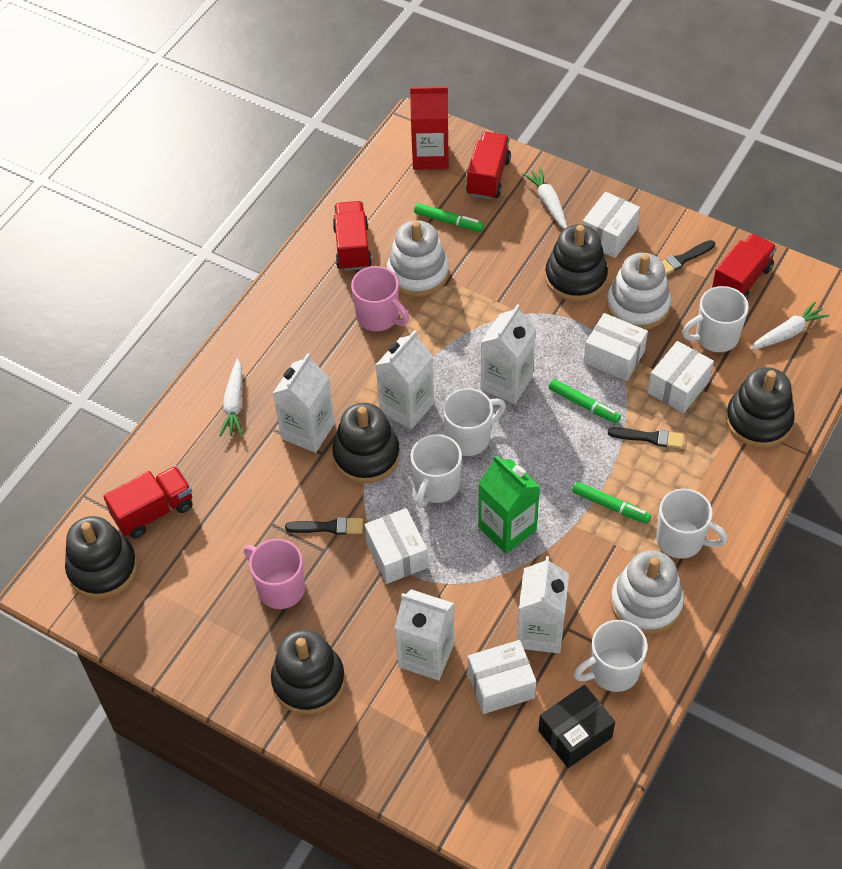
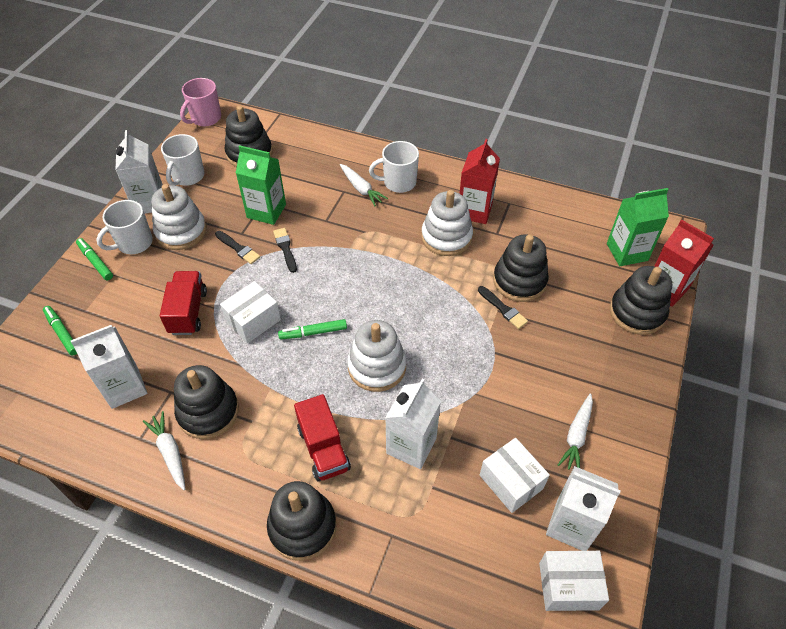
black box: [538,685,615,768] = 1 -> none = 0
green carton: [478,455,540,554] = 1 -> [236,145,286,225] [607,188,669,266] = 2
pink mug: [244,539,305,609] [351,266,409,331] = 2 -> [180,78,221,126] = 1
red carton: [410,86,449,170] = 1 -> [459,139,500,224] [655,219,714,307] = 2
red truck: [103,466,193,539] [333,201,372,271] [466,132,511,200] [712,233,777,299] = 4 -> [160,271,207,335] [294,394,351,481] = 2
white box: [365,508,428,584] [468,640,536,714] [582,192,640,258] [584,313,648,381] [648,341,714,413] = 5 -> [220,281,281,343] [480,438,550,513] [539,551,609,611] = 3
white carton: [273,353,335,453] [376,330,434,429] [395,589,454,681] [481,304,536,404] [517,556,569,653] = 5 -> [71,325,147,409] [116,130,163,213] [385,379,441,469] [546,466,621,551] = 4
white mug: [411,434,462,508] [443,388,506,456] [574,620,648,692] [656,489,728,559] [682,286,749,352] = 5 -> [96,200,153,254] [161,134,204,186] [369,141,419,193] = 3

